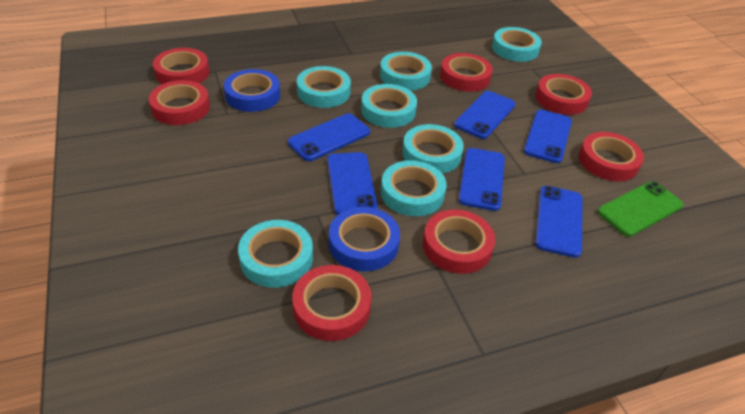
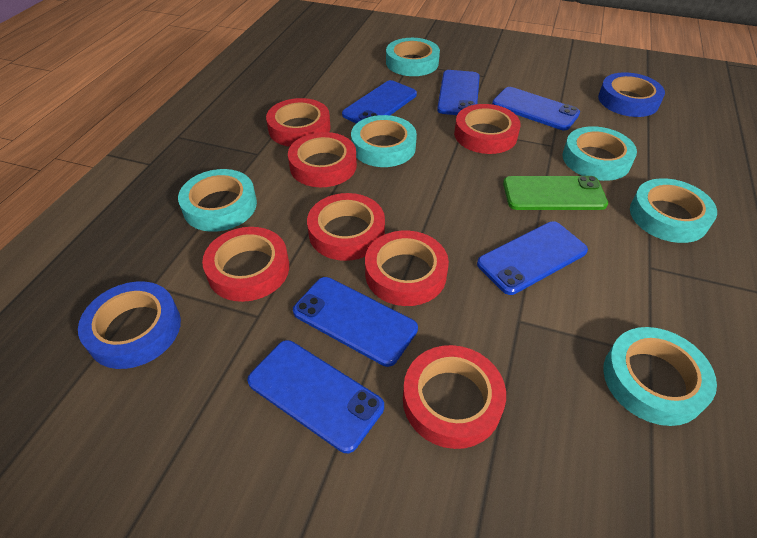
turquoise tape: [238,220,313,288] [297,66,351,108] [361,84,417,128] [380,52,432,91] [381,160,446,216] [402,124,464,174] [492,27,542,62] = 7 -> [178,169,257,232] [351,115,417,167] [386,38,440,76] [562,126,637,181] [603,327,717,426] [630,178,717,243] = 6

